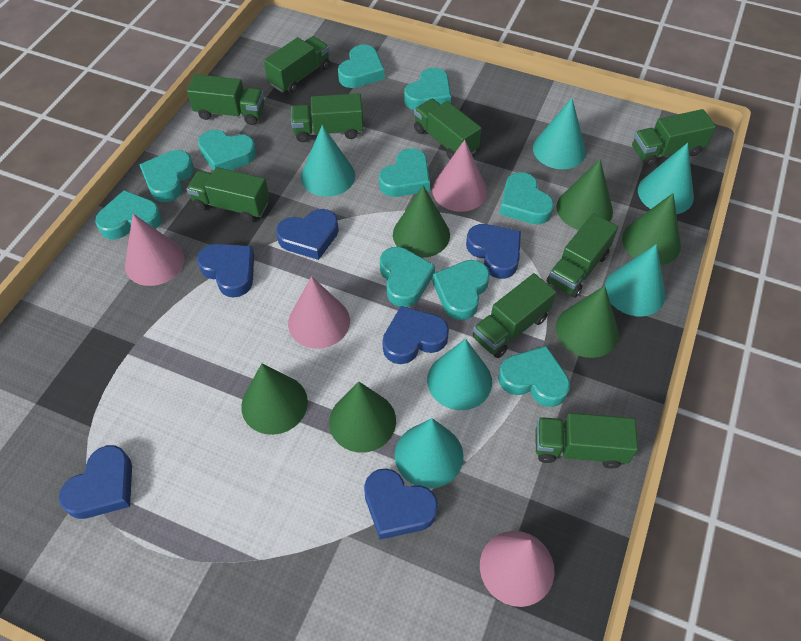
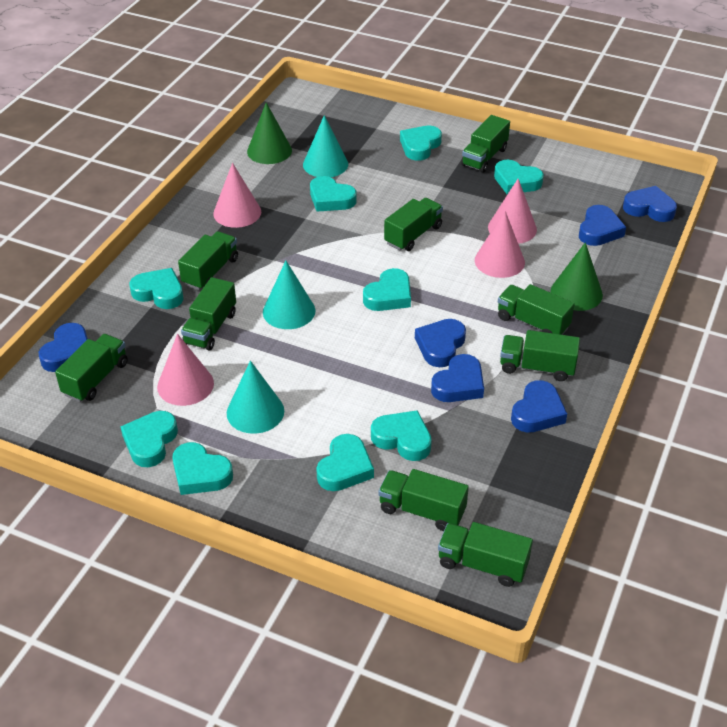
green cone: [241,363,308,435] [329,382,396,453] [393,185,450,258] [556,286,619,358] [557,159,613,230] [622,193,681,265] = 6 -> [247,102,292,164] [550,242,603,311] = 2
turquoise cone: [301,125,355,197] [395,418,463,489] [427,339,492,410] [533,98,586,169] [605,244,666,316] [638,143,694,214] = 6 -> [227,361,284,434] [263,261,315,329] [303,115,348,177] = 3
turquoise heart: [95,190,162,239] [139,150,194,202] [198,130,257,170] [338,45,385,88] [379,148,430,197] [380,247,435,307] [404,68,451,110] [432,260,490,320] [498,346,570,407] [500,172,554,225] = 10 -> [120,411,178,467] [130,268,184,309] [172,442,233,495] [310,176,356,212] [316,434,374,491] [363,268,411,311] [371,410,432,461] [400,126,442,161] [494,160,544,194] = 9

